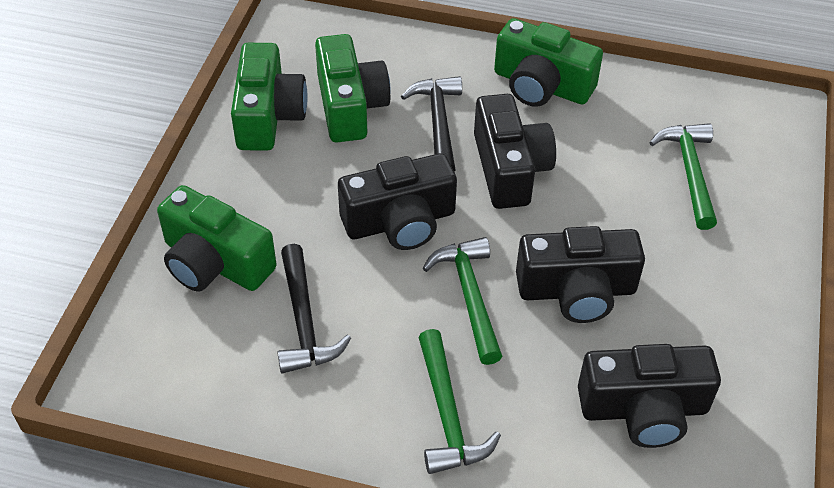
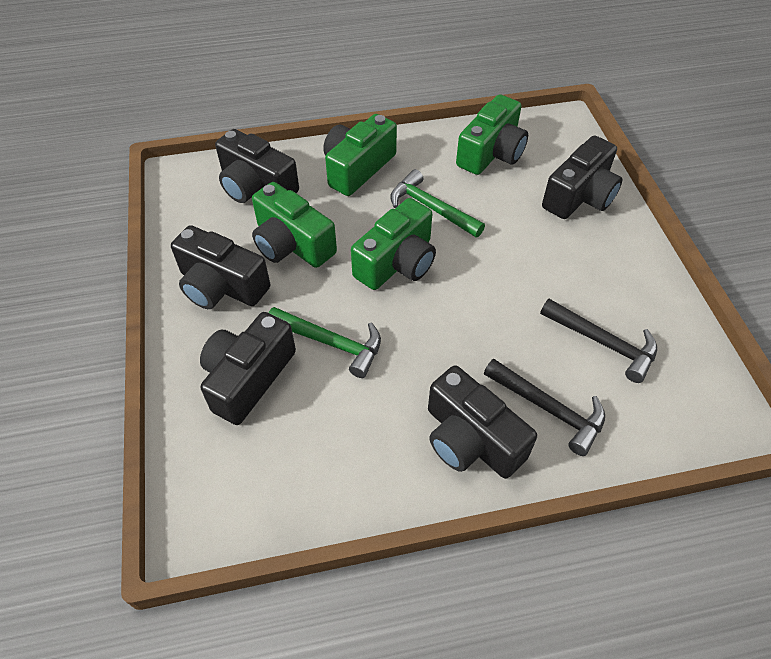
black camera: [338,153,457,250] [474,94,556,209] [516,226,645,323] [578,344,721,448] = 4 -> [171,225,270,309] [200,312,296,425] [215,129,299,203] [428,366,537,479] [542,135,623,219] = 5
green hammer: [418,329,501,474] [423,237,502,365] [649,123,717,230] = 3 -> [268,307,381,378] [390,169,485,238] = 2

